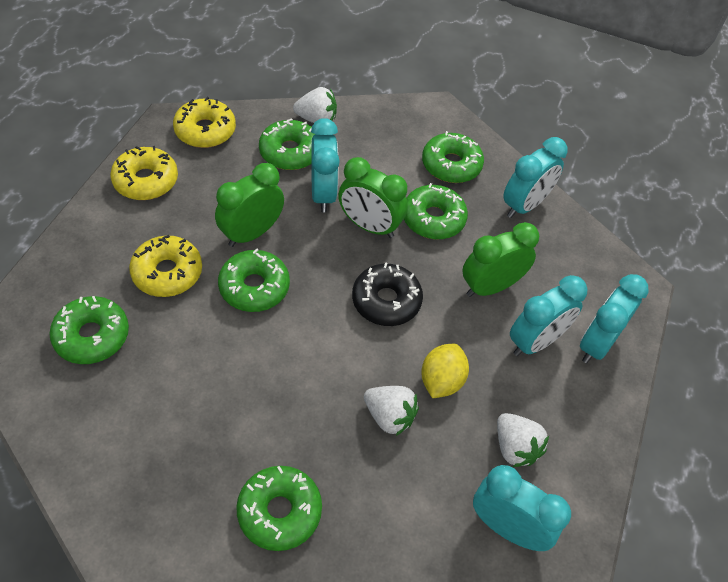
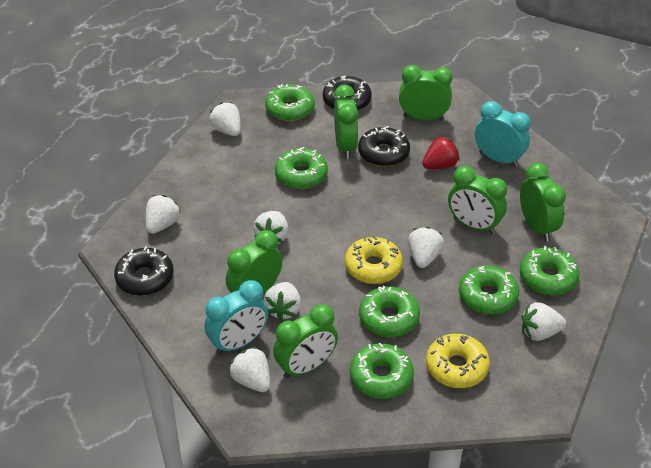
black donut: [352,262,423,326] = 1 -> [114,246,174,296] [323,76,372,110] [358,126,410,167] = 3
green clock: [215,163,284,247] [338,157,408,238] [462,222,539,297] = 3 -> [226,230,282,295] [273,304,338,378] [334,85,359,159] [399,65,453,120] [448,166,507,234] [520,163,566,241] = 6
red strawberry: none = 0 -> [422,136,460,169] = 1
turquoise clock: [311,118,340,213] [473,465,571,551] [503,137,568,218] [510,275,587,356] [580,274,648,363] = 5 -> [204,280,268,354] [475,101,530,167] = 2
white strawberry: [293,87,337,123] [364,386,419,436] [497,413,549,467] = 3 -> [146,195,181,234] [209,102,241,136] [229,347,270,392] [254,211,288,244] [263,282,301,321] [408,227,444,268] [522,302,566,341] = 7
yellow donut: [110,146,178,200] [129,235,202,297] [173,97,236,148] = 3 -> [345,236,403,284] [426,334,490,388] = 2
yellow lemon: [421,344,469,398] = 1 -> none = 0

